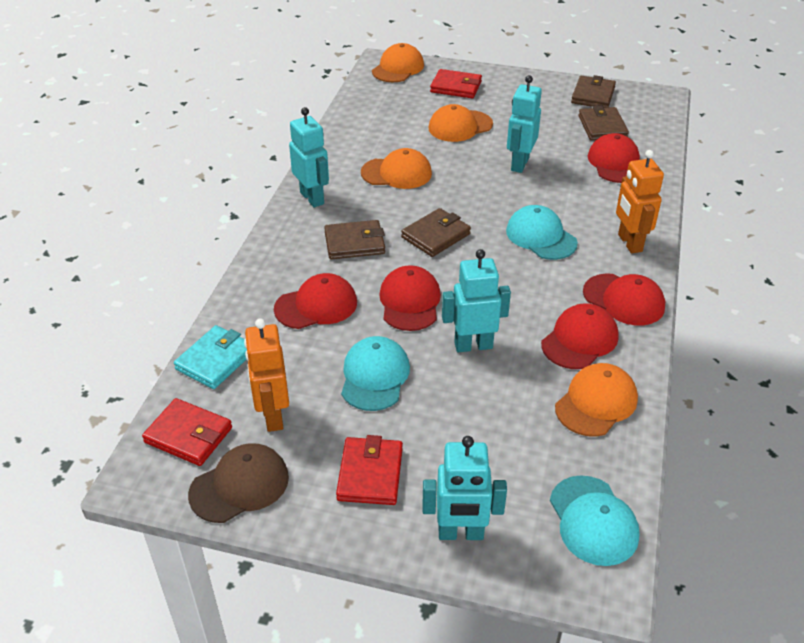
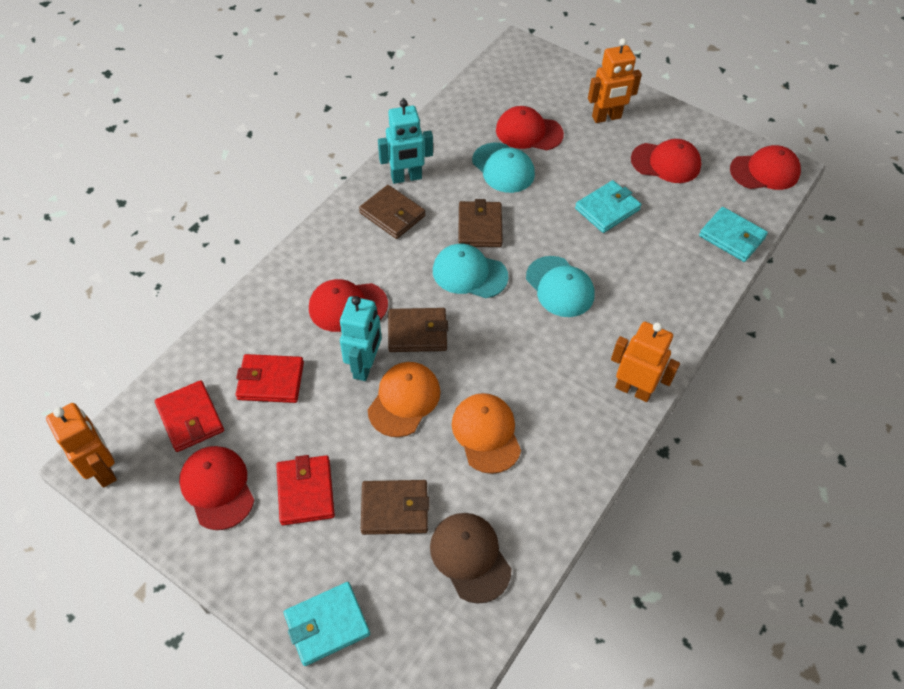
orange cap: [361,148,432,189] [372,43,424,82] [428,104,493,142] [555,363,638,437] = 4 -> [368,362,441,437] [452,393,521,474] = 2
orange robot: [244,318,289,432] [616,150,664,253] = 2 -> [46,403,117,488] [588,38,642,123] [611,322,680,402] = 3
turquoise robot: [289,107,329,207] [423,436,507,540] [442,249,511,353] [507,75,542,173] = 4 -> [340,296,382,381] [378,99,433,184] = 2
turquoise wallet: [174,325,247,389] = 1 -> [284,582,370,666] [575,180,642,233] [699,207,768,262] = 3

